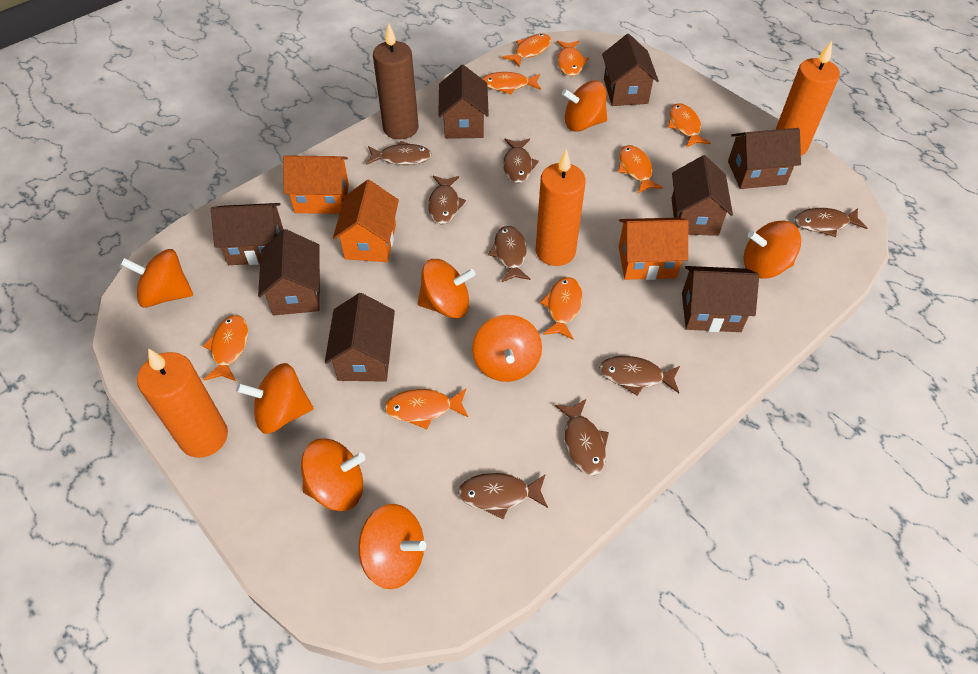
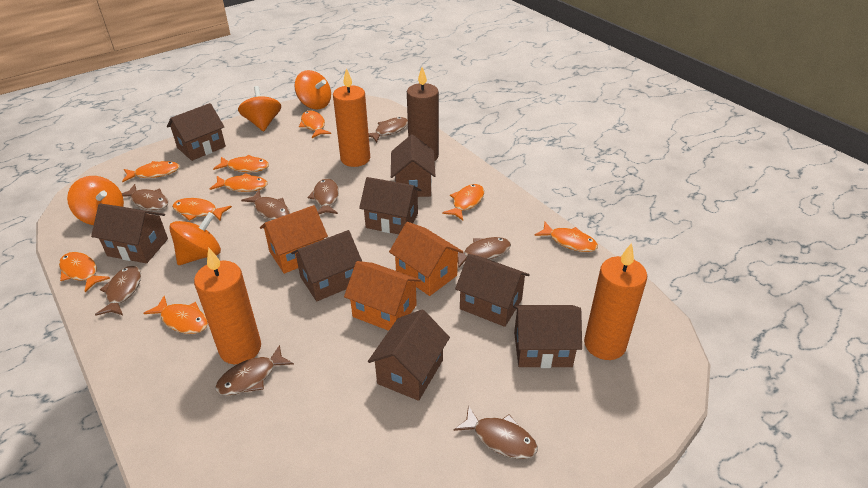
orange fish: [203,315,248,381] [384,389,468,429] [482,72,541,94] [502,34,551,67] [540,277,583,340] [557,41,589,76] [618,145,663,193] [668,103,710,148] = 8 -> [59,252,110,292] [122,161,179,182] [143,296,208,334] [172,198,232,221] [210,173,268,192] [213,155,269,172] [299,110,331,138] [442,184,484,221] [534,221,598,252] = 9
orange spinning top: [120,249,193,308] [236,363,314,434] [301,438,365,511] [358,504,426,589] [418,259,476,318] [472,315,542,382] [562,80,607,132] [744,221,801,278] = 8 -> [67,176,124,225] [169,212,221,265] [238,86,281,132] [294,70,331,109] = 4

